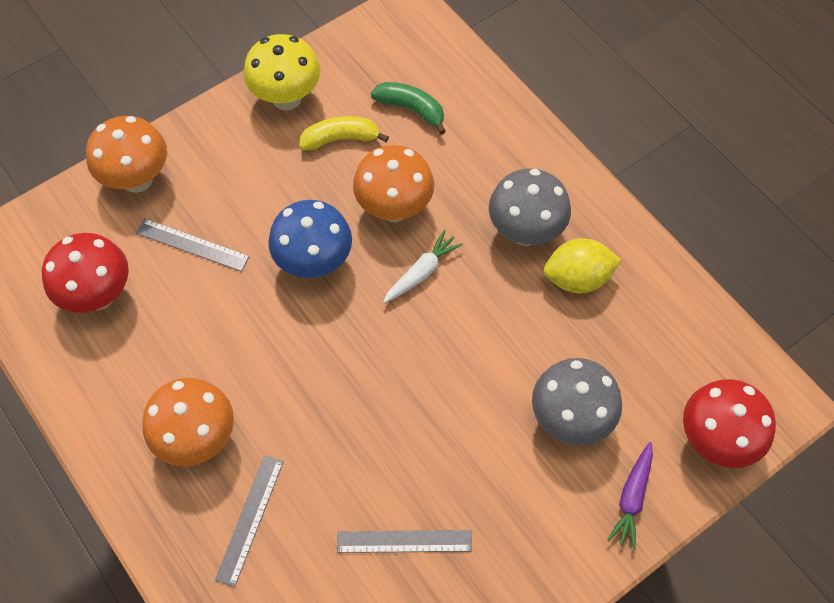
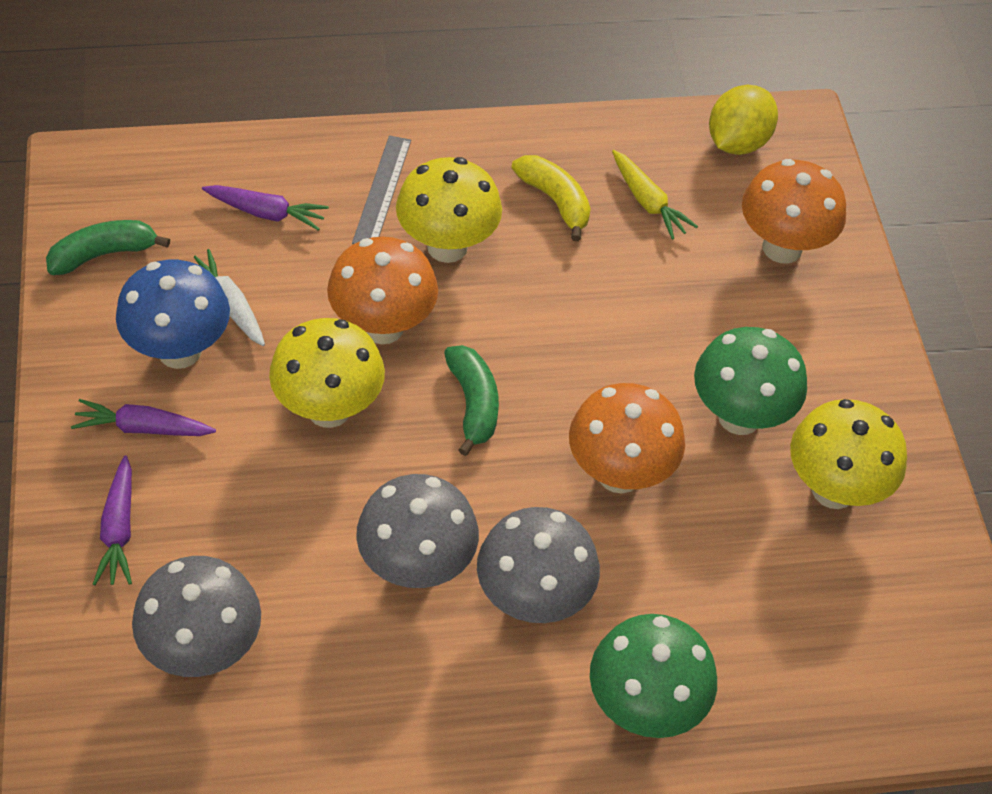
green banana: [371,82,446,134] = 1 -> [46,220,170,275] [444,345,499,456] = 2
green mushroom: none = 0 -> [590,614,717,738] [694,327,807,435] = 2
grey mushroom: [489,168,571,246] [532,358,622,446] = 2 -> [132,556,261,677] [356,474,479,588] [477,507,600,623] = 3
grey ruler: [136,218,250,272] [215,455,284,587] [337,530,472,553] = 3 -> [352,135,411,244] = 1
purple carrot: [607,442,653,550] = 1 -> [71,399,216,436] [93,455,132,585] [202,185,329,231] = 3
red mushroom: [42,233,129,313] [683,379,776,468] = 2 -> none = 0
yellow carrot: none = 0 -> [612,150,698,240] = 1
yellow mushroom: [244,34,320,111] = 1 -> [269,318,385,428] [396,157,502,263] [790,399,907,509] = 3

